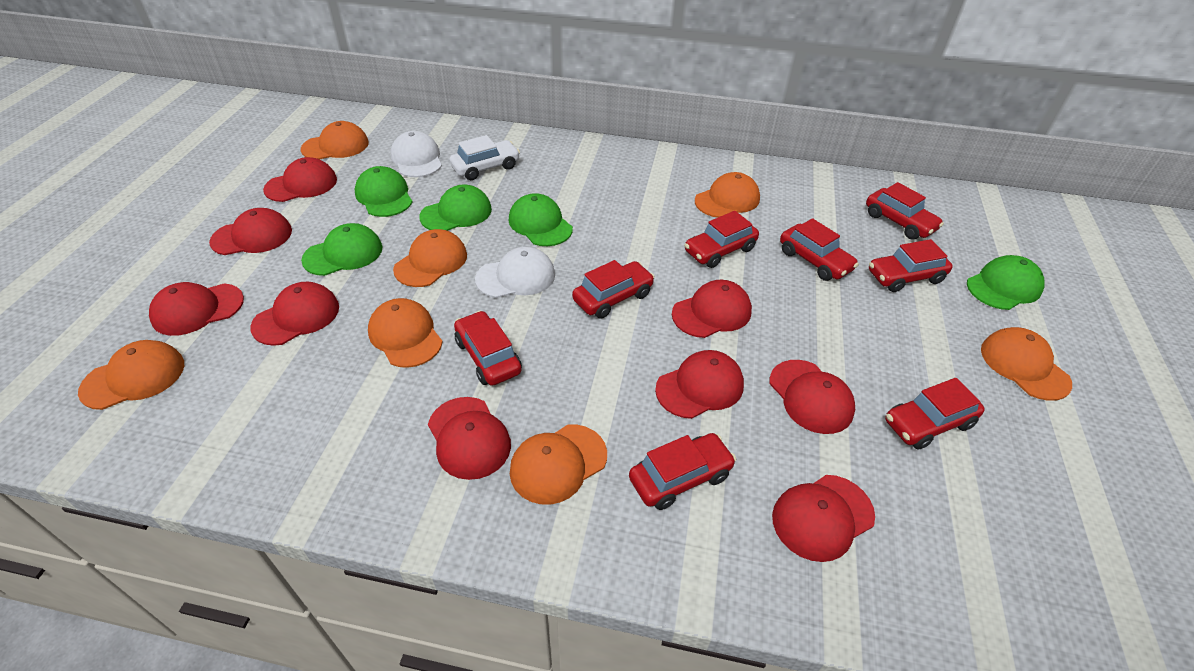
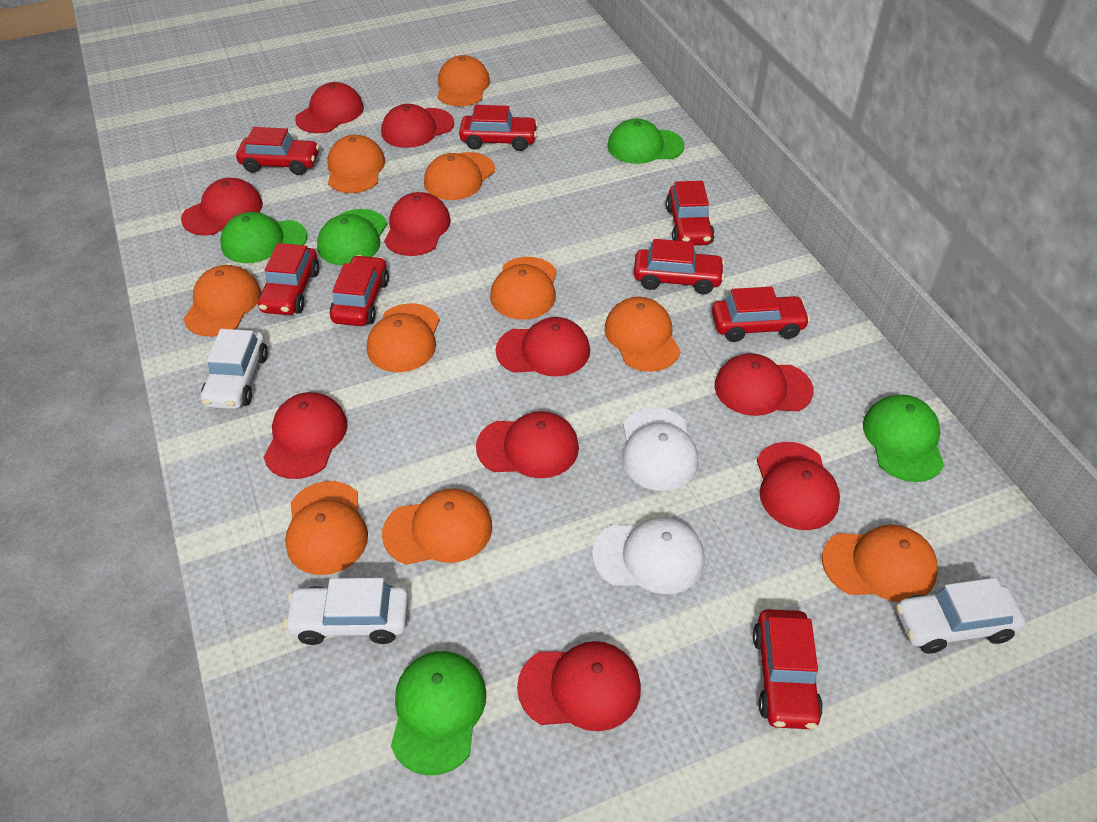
orange cap: [78,340,184,410] [301,121,369,159] [368,298,443,368] [393,229,467,287] [510,424,607,505] [695,172,760,218] [981,327,1072,401] = 7 -> [183,265,261,337] [285,481,368,575] [327,135,385,193] [367,303,440,372] [382,489,492,565] [424,152,495,200] [437,55,490,106] [490,257,557,320] [604,297,681,372] [822,525,938,602] = 10
red cap: [149,282,244,336] [209,208,292,255] [250,281,339,346] [263,157,337,202] [428,397,511,480] [655,350,744,419] [672,280,752,338] [770,360,855,434] [772,475,875,562] = 9 -> [181,178,263,236] [263,392,348,479] [295,82,364,133] [381,104,454,148] [384,192,451,256] [476,411,579,478] [496,317,590,376] [517,641,641,731] [714,353,814,416] [757,442,840,530] = 10
white car: [450,135,520,180] = 1 -> [201,329,268,409] [284,578,409,645] [896,578,1025,654] = 3

